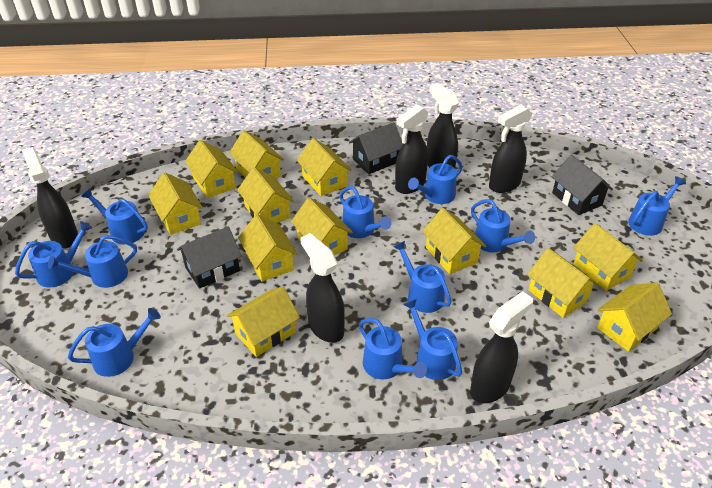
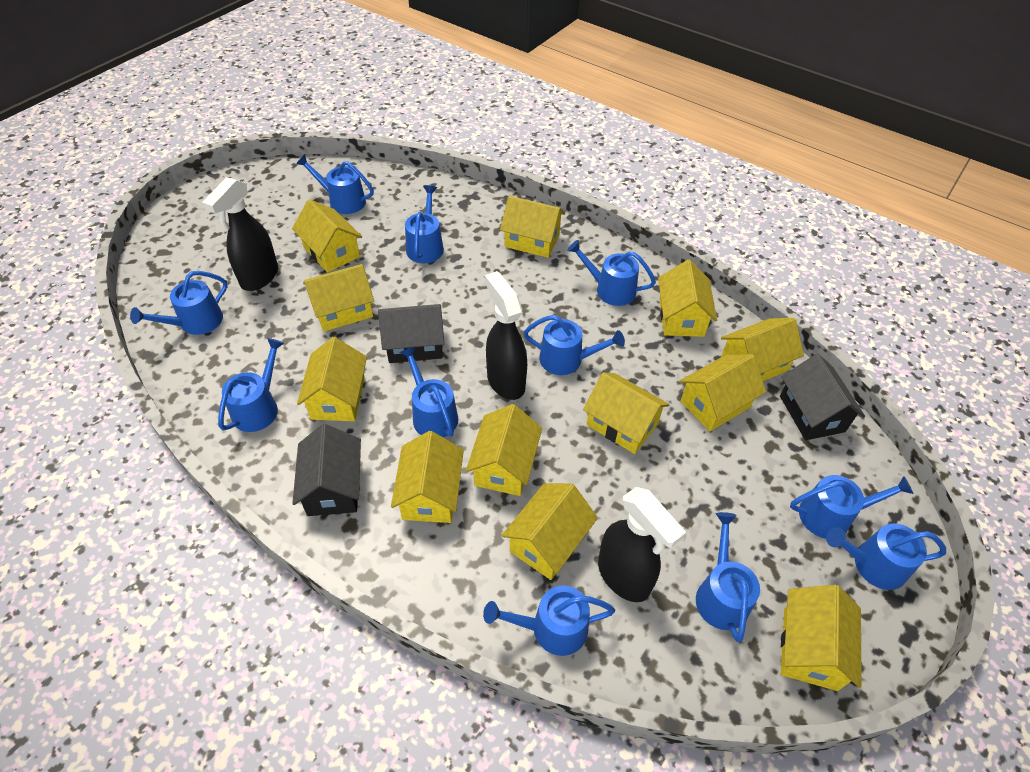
black spray bottle: [22,147,78,248] [300,233,345,343] [395,105,429,194] [427,83,459,168] [470,291,533,403] [489,105,532,193] = 6 -> [202,177,278,291] [485,271,527,400] [598,487,686,602] = 3

